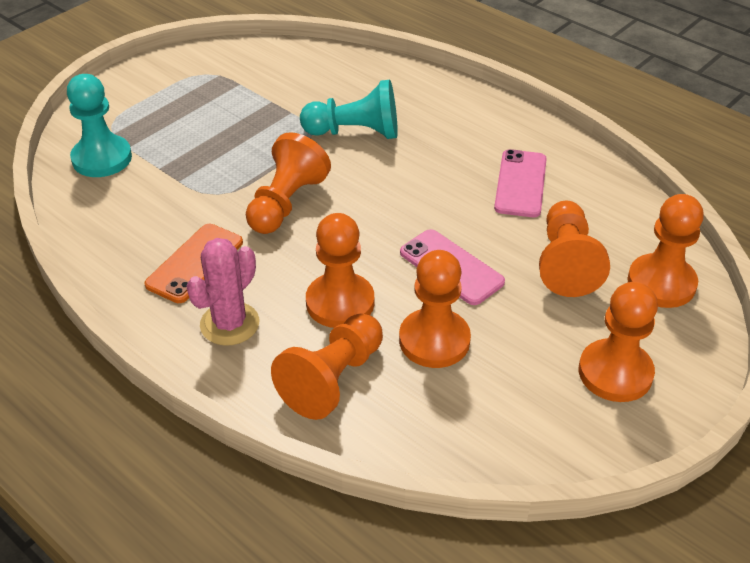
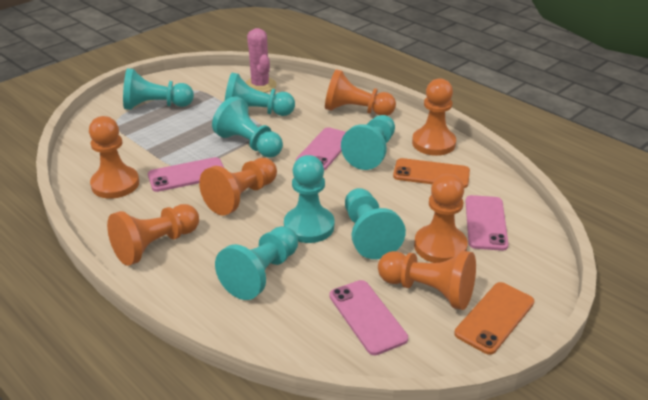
orange phone: [144,224,243,303] = 1 -> [393,158,470,188] [454,282,534,355] = 2
pink phone: [400,229,505,305] [494,149,547,217] = 2 -> [148,157,224,192] [296,127,346,170] [329,280,408,355] [466,195,509,251] = 4
turquoise pawn: [67,74,132,177] [300,80,398,139] = 2 -> [123,68,194,110] [212,96,283,158] [215,226,298,300] [225,73,295,116] [284,155,334,243] [341,115,395,170] [345,188,406,259] = 7

